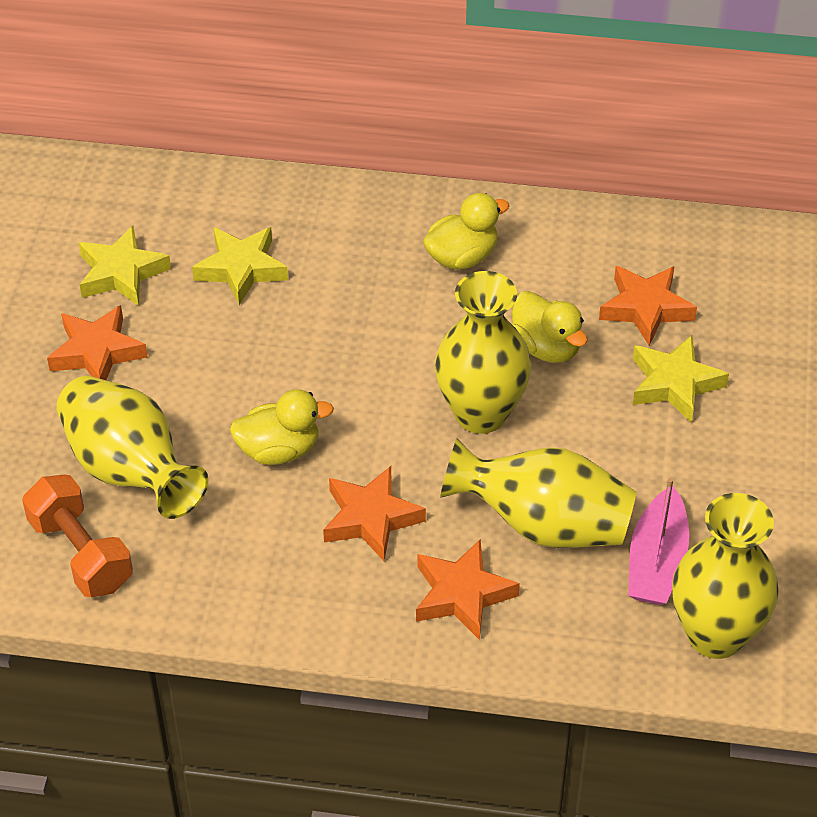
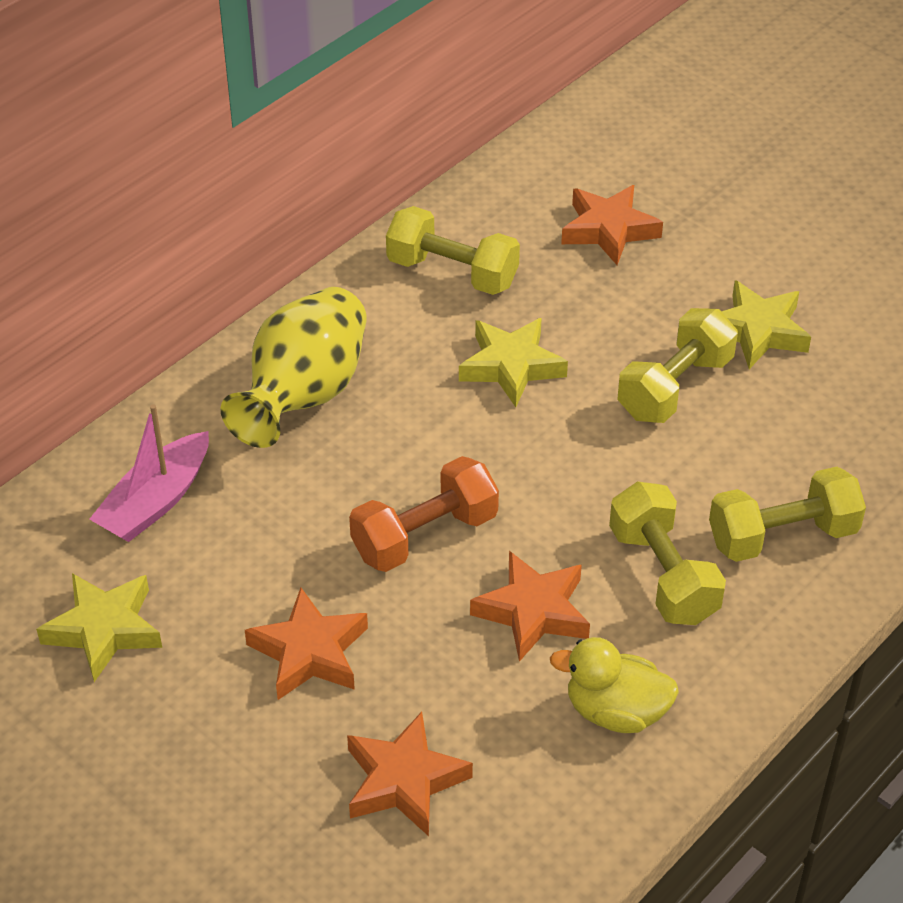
yellow duck: [230,389,334,465] [423,193,509,270] [512,291,588,363] = 3 -> [550,637,679,733] = 1
yellow dumbbell: none = 0 -> [386,206,520,295] [609,481,726,625] [618,308,738,423] [709,467,866,562] = 4
yellow vase: [56,376,208,519] [435,271,531,434] [440,439,636,548] [672,493,779,659] = 4 -> [221,287,367,448] = 1

